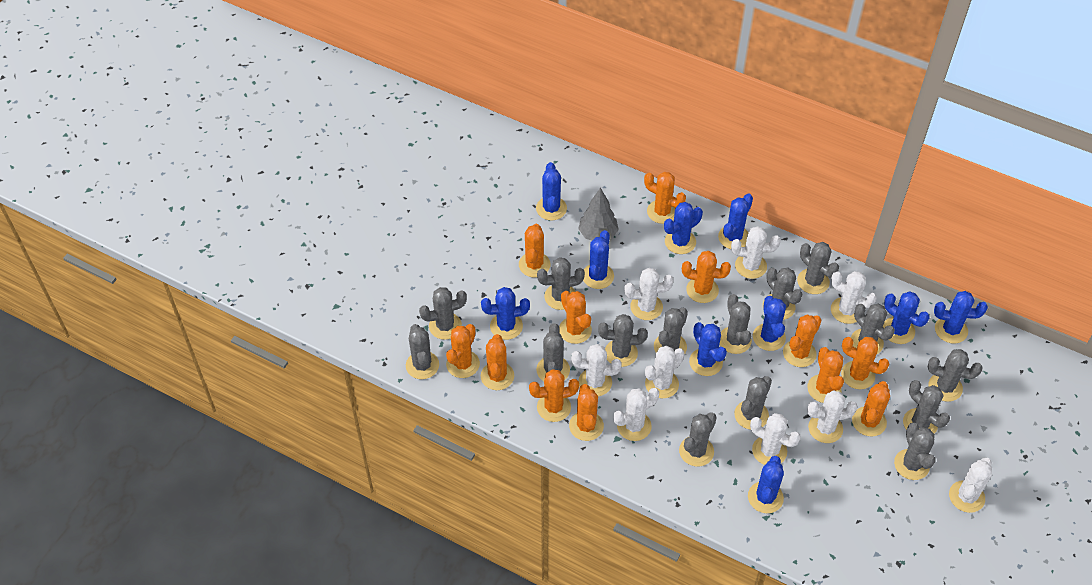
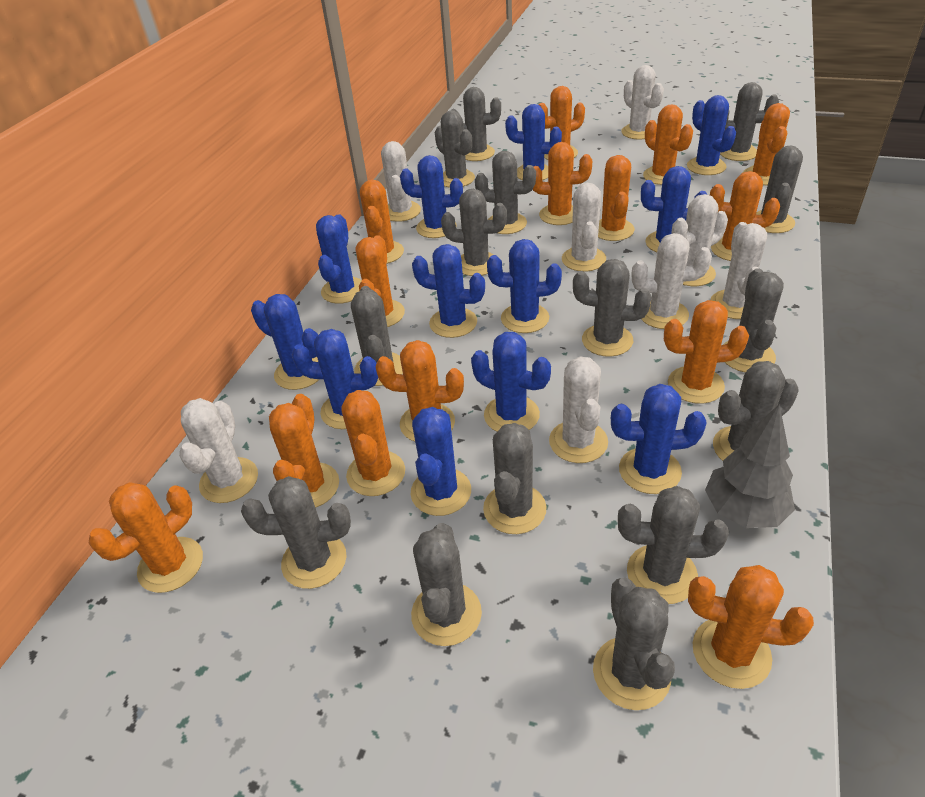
blue cactus: [481,287,530,340] [536,162,567,221] [583,230,614,289] [664,202,703,254] [689,322,727,376] [718,194,753,249] [748,456,784,513] [753,296,786,351] [883,291,929,344] [934,291,988,343] = 10 -> [251,294,320,390] [291,329,378,429] [316,214,362,304] [400,155,463,238] [410,407,471,516] [412,244,485,338] [471,332,551,432] [487,239,562,333] [505,104,562,180] [611,384,707,494] [641,166,707,252] [687,95,736,175] = 12
orange cactus: [446,324,480,378] [481,334,514,390] [519,224,551,277] [529,369,579,422] [559,291,592,344] [569,384,604,441] [644,172,686,224] [682,251,731,303] [783,315,822,367] [807,347,844,403] [841,337,889,389] [852,381,890,436] = 12 -> [88,482,203,593] [269,394,339,508] [341,390,405,496] [356,235,405,327] [360,180,404,264] [376,340,464,442] [533,142,592,225] [539,86,585,160] [598,155,635,241] [643,104,693,185] [664,300,749,404] [688,565,814,689] [710,171,780,261] [743,103,790,185] = 14
white cactus: [571,344,622,397] [613,388,659,441] [624,268,674,320] [645,346,685,398] [731,226,780,279] [750,413,801,465] [807,391,858,443] [831,271,877,324] [949,458,992,513] = 9 -> [179,398,258,503] [381,141,421,222] [549,356,608,463] [562,183,606,272] [621,65,664,139] [632,233,712,329] [671,194,728,286] [710,222,767,319] = 8

